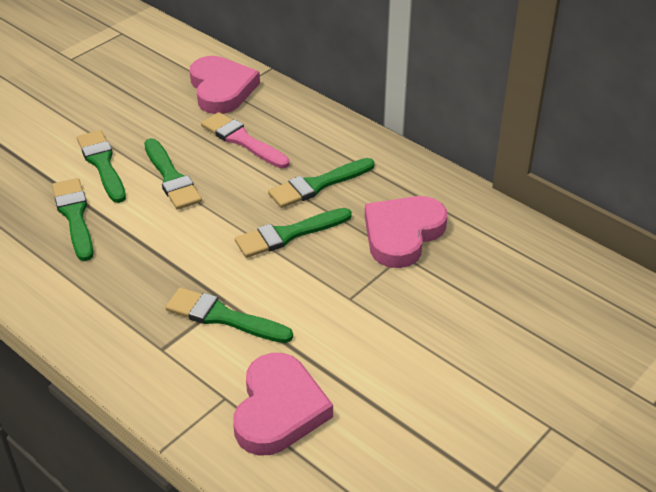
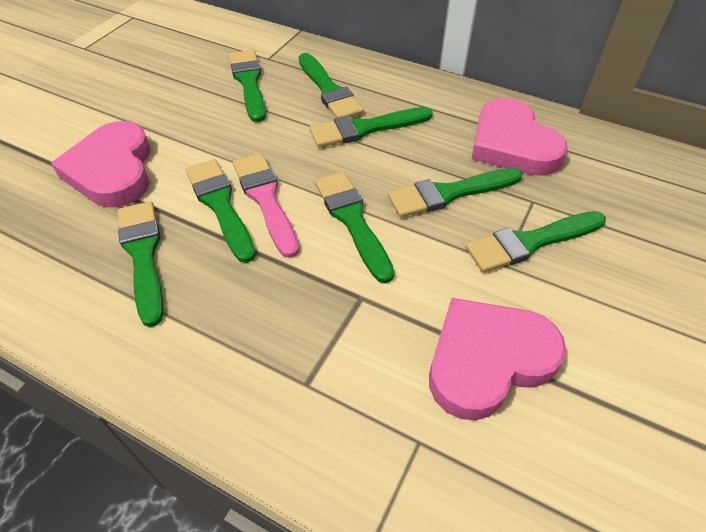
green brush: [52,178,94,261] [77,130,126,203] [144,138,202,210] [165,287,293,343] [235,208,352,258] [268,158,375,208] = 6 -> [118,201,164,327] [185,159,256,263] [229,50,266,122] [299,53,364,118] [310,107,433,148] [315,172,394,283] [388,168,523,217] [465,211,606,272] = 8

